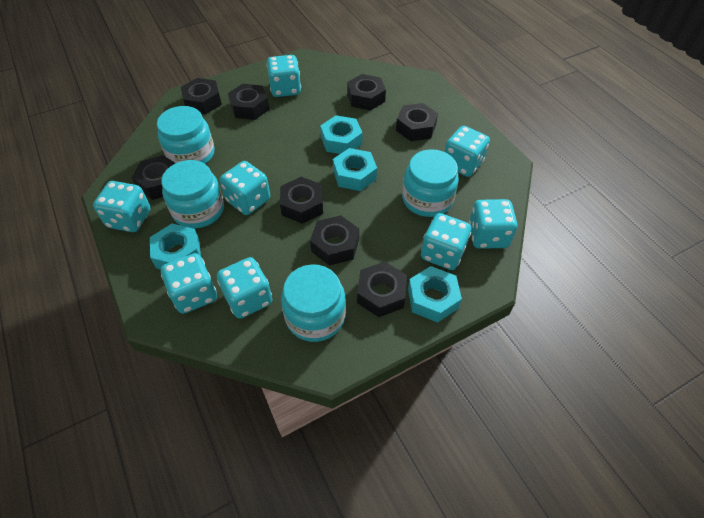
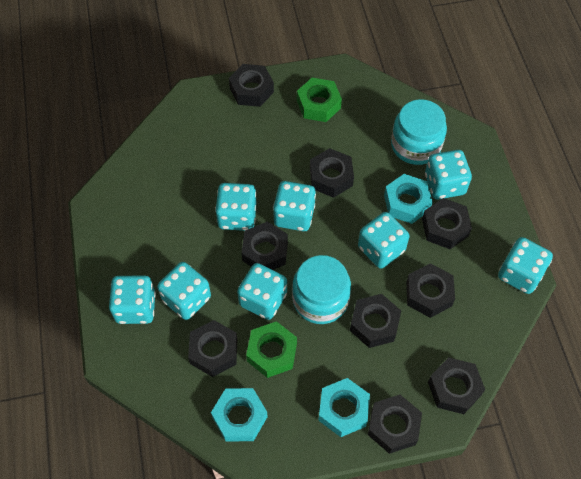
black nut: [132,155,175,200] [181,78,222,114] [228,84,270,120] [280,177,323,224] [310,215,359,265] [347,74,386,111] [357,262,407,317] [396,103,438,141] = 8 -> [188,320,238,377] [229,64,274,107] [242,222,288,270] [310,148,354,198] [350,294,401,348] [368,395,422,454] [406,263,455,318] [422,198,472,249] [428,357,485,414] = 9
green nut: none = 0 -> [246,321,297,378] [297,78,342,122] = 2
turquoise jar: [157,106,215,164] [161,160,224,229] [281,264,346,342] [402,149,459,217] = 4 -> [292,255,351,324] [391,99,447,165] = 2
turquoise nut: [150,224,201,269] [320,115,362,154] [333,148,377,191] [408,266,462,323] = 4 -> [211,388,268,442] [318,378,370,437] [384,174,433,224] = 3

